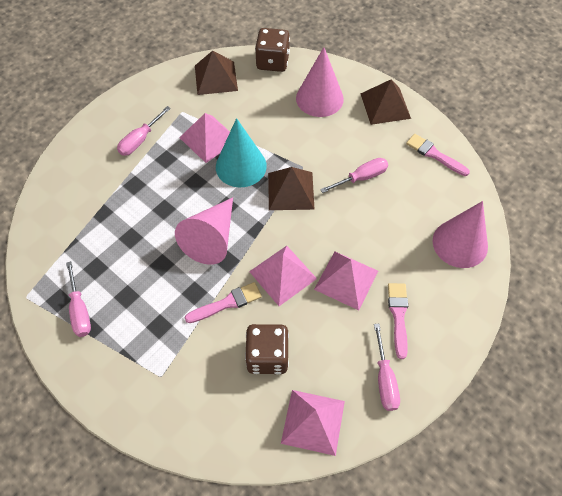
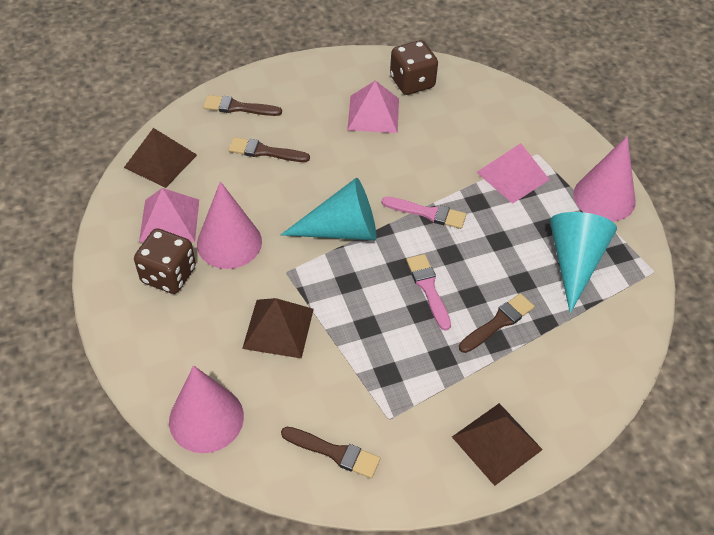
brown brush: none = 0 -> [203,95,282,116] [228,137,310,162] [281,427,380,478] [459,293,535,353] = 4
pink brush: [185,282,262,323] [388,283,408,359] [406,134,470,176] = 3 -> [382,197,466,229] [406,254,451,331] = 2
pink pyramid: [179,113,230,163] [249,246,317,306] [281,390,345,456] [314,252,378,310] = 4 -> [139,188,199,242] [347,80,399,133] [476,143,550,204] = 3
pink screwdriver: [66,261,91,337] [117,106,171,156] [320,158,388,193] [374,324,400,411] = 4 -> none = 0
turquoise cone: [216,118,267,187] = 1 -> [281,178,376,240] [550,212,617,313] = 2

